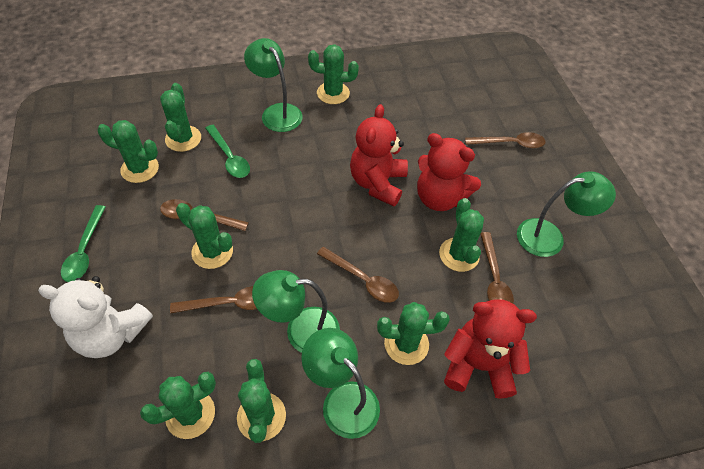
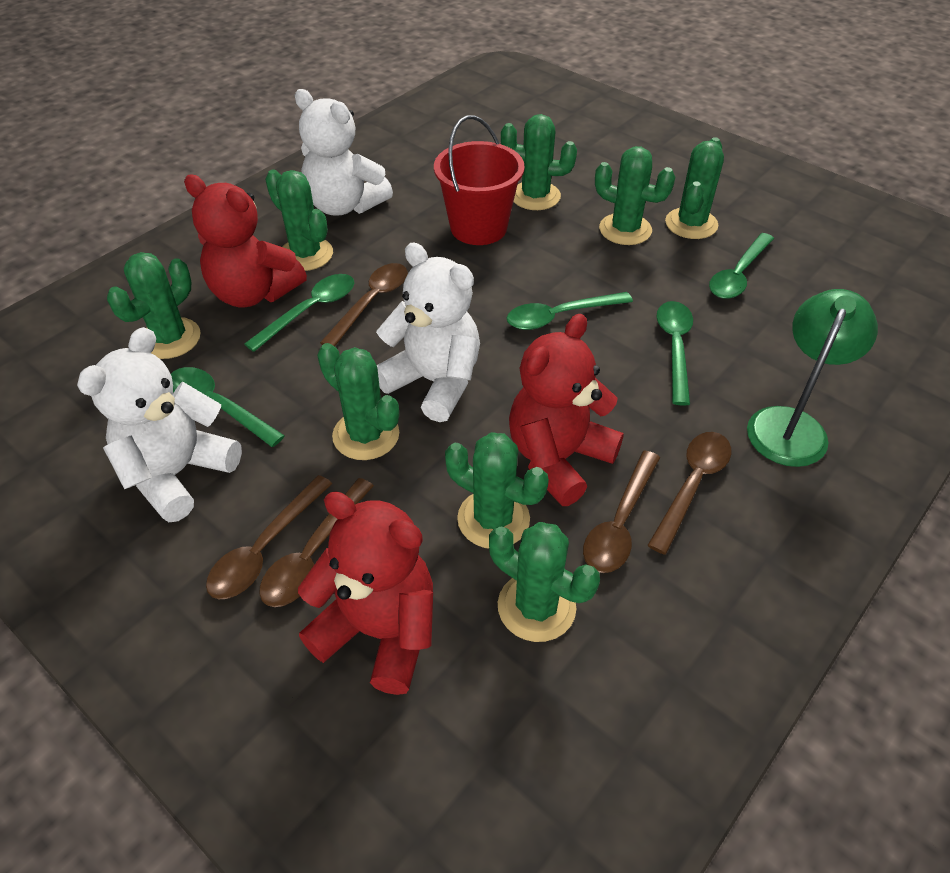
green lamp: [244,38,302,132] [252,270,340,353] [301,328,380,439] [517,171,616,257] = 4 -> [747,289,878,467] = 1
green spoon: [61,205,106,282] [205,125,250,178] = 2 -> [171,367,285,447] [244,274,354,352] [507,292,633,330] [657,301,693,406] [709,233,774,299] = 5
red bucket: none = 0 -> [434,115,525,245] = 1
white teddy bear: [38,276,153,358] = 1 -> [77,327,242,522] [295,89,393,216] [376,243,480,422] = 3

